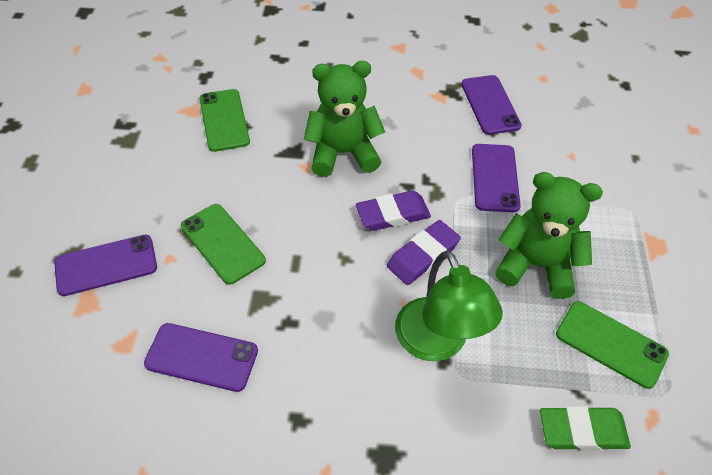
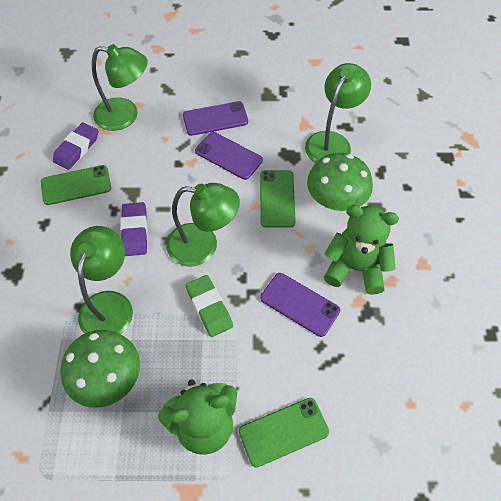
green lamp: [395,250,503,361] = 1 -> [70,226,133,334] [92,44,148,131] [166,183,240,266] [305,63,371,163] = 4
green mushroom: none = 0 -> [60,330,140,408] [307,153,373,211] = 2
purple phone: [54,235,157,296] [144,323,258,392] [461,75,522,135] [472,144,521,212] = 4 -> [183,101,248,136] [195,132,263,180] [260,273,340,337] = 3

